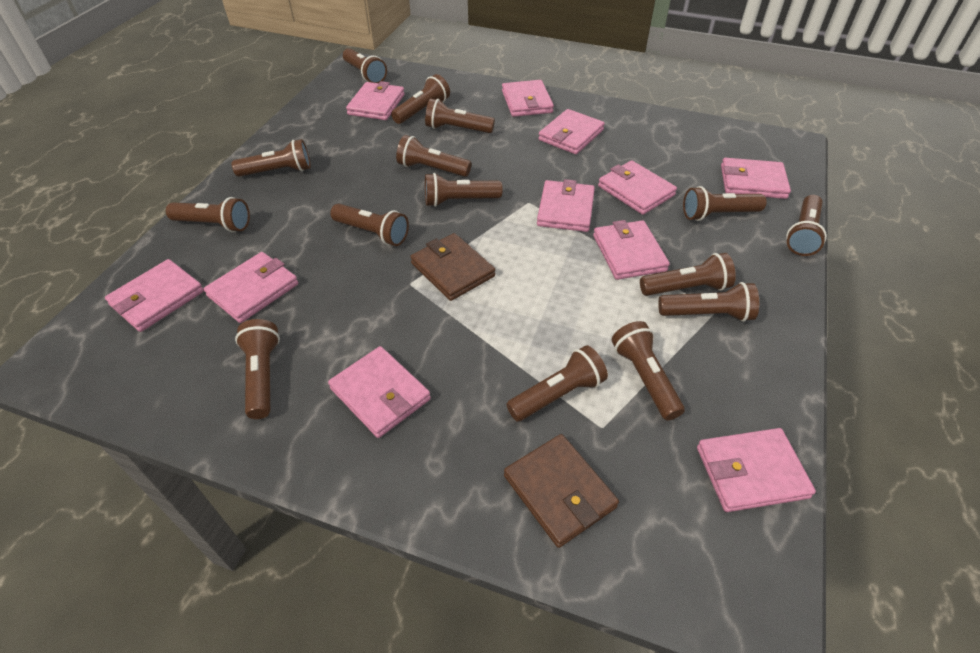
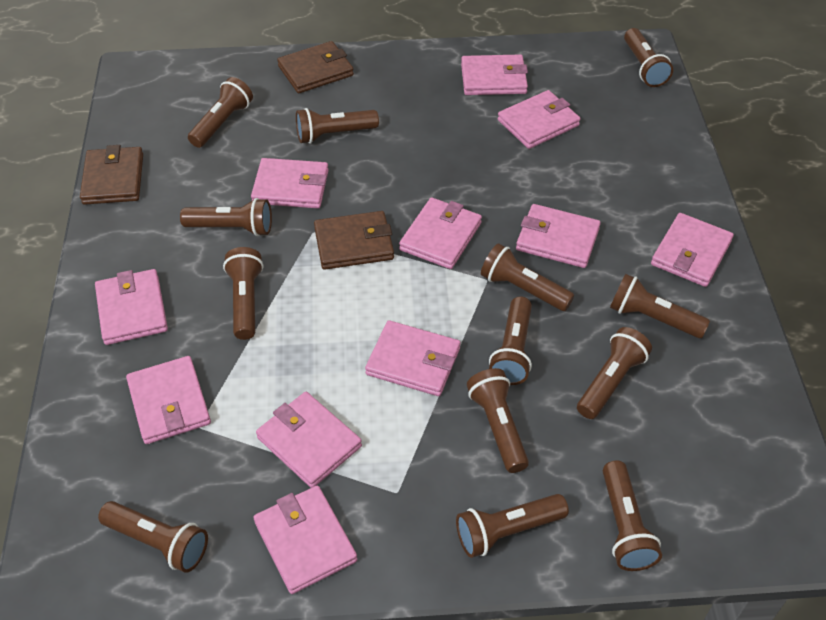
brown flashlight: [166,197,250,232] [232,139,311,177] [235,319,280,419] [330,204,409,246] [343,48,387,83] [391,74,450,124] [396,135,471,177] [425,99,495,133] [425,173,502,207] [506,345,608,422] [612,321,685,420] [640,253,736,296] [658,282,759,322] [683,186,767,221] [786,195,827,256] = 15 -> [98,501,208,573] [180,198,272,236] [188,77,253,148] [223,247,263,340] [296,108,379,144] [456,494,569,558] [467,368,529,473] [481,243,574,311] [489,296,532,385] [577,327,652,419] [603,460,662,571] [610,274,710,338] [624,28,673,87] = 13
brown wallet: [410,233,495,301] [504,434,619,548] = 2 -> [80,145,143,205] [277,41,354,93] [314,211,394,270] = 3

